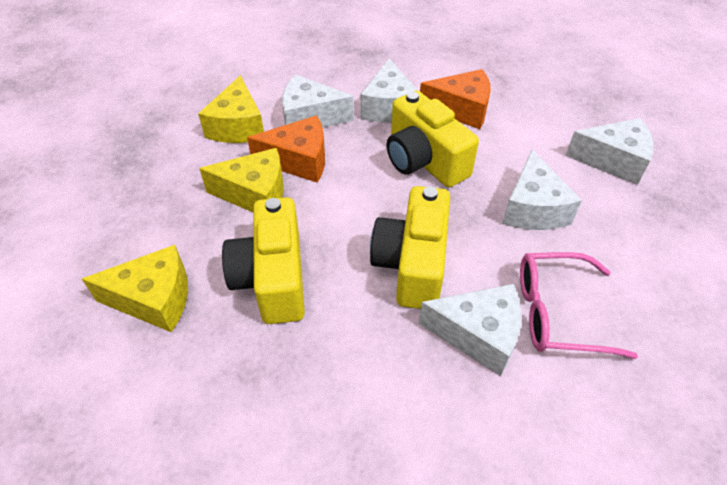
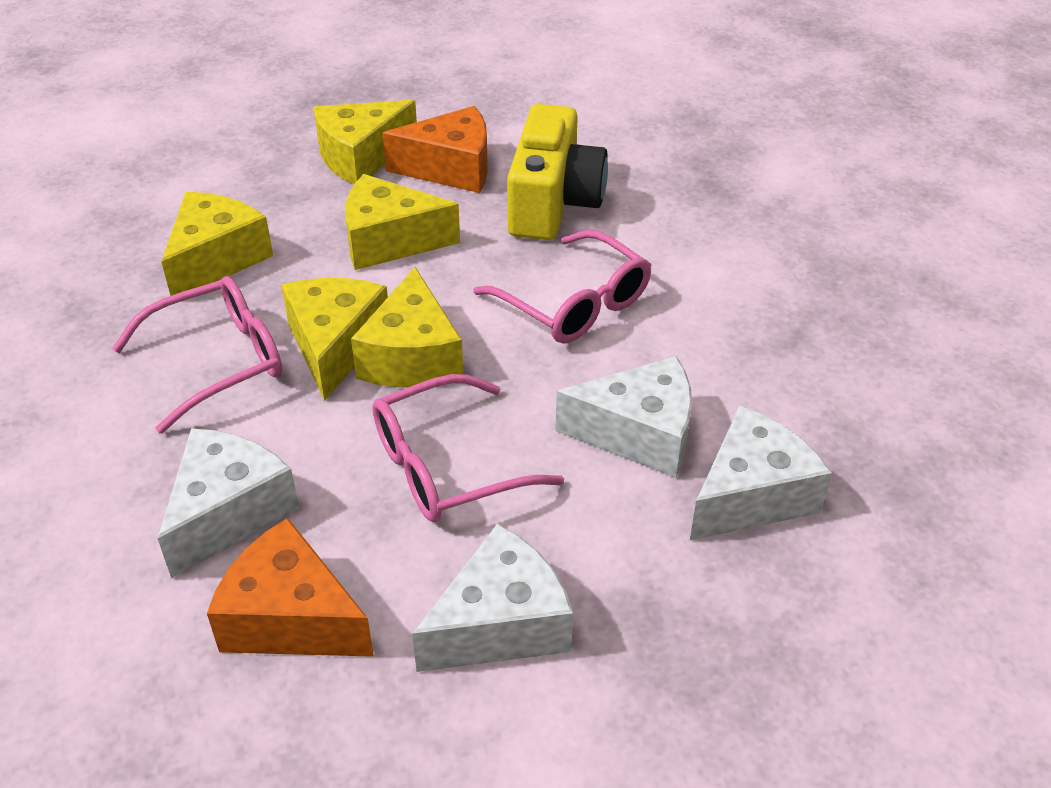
pink glasses: [520,252,638,359] = 1 -> [112,276,282,434] [372,374,564,522] [473,230,651,344] = 3
white cheese: [282,75,354,128] [361,59,418,123] [419,284,521,377] [502,150,582,230] [565,118,654,185] = 5 -> [158,428,299,578] [412,524,573,672] [555,356,692,478] [690,406,832,540] = 4
yellow camera: [222,197,305,324] [370,186,450,309] [386,91,479,187] = 3 -> [507,104,608,240] = 1
yellow cheese: [82,245,188,332] [198,75,264,143] [199,148,284,212] = 3 -> [161,192,273,296] [281,278,388,401] [314,100,417,184] [345,174,460,270] [351,267,463,387] = 5

